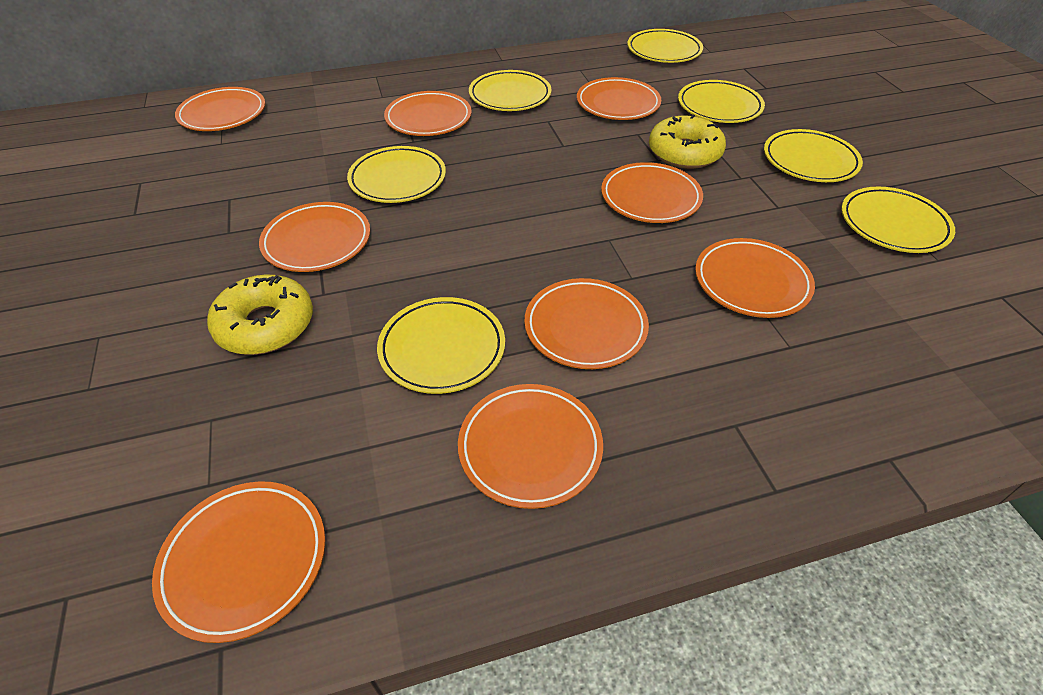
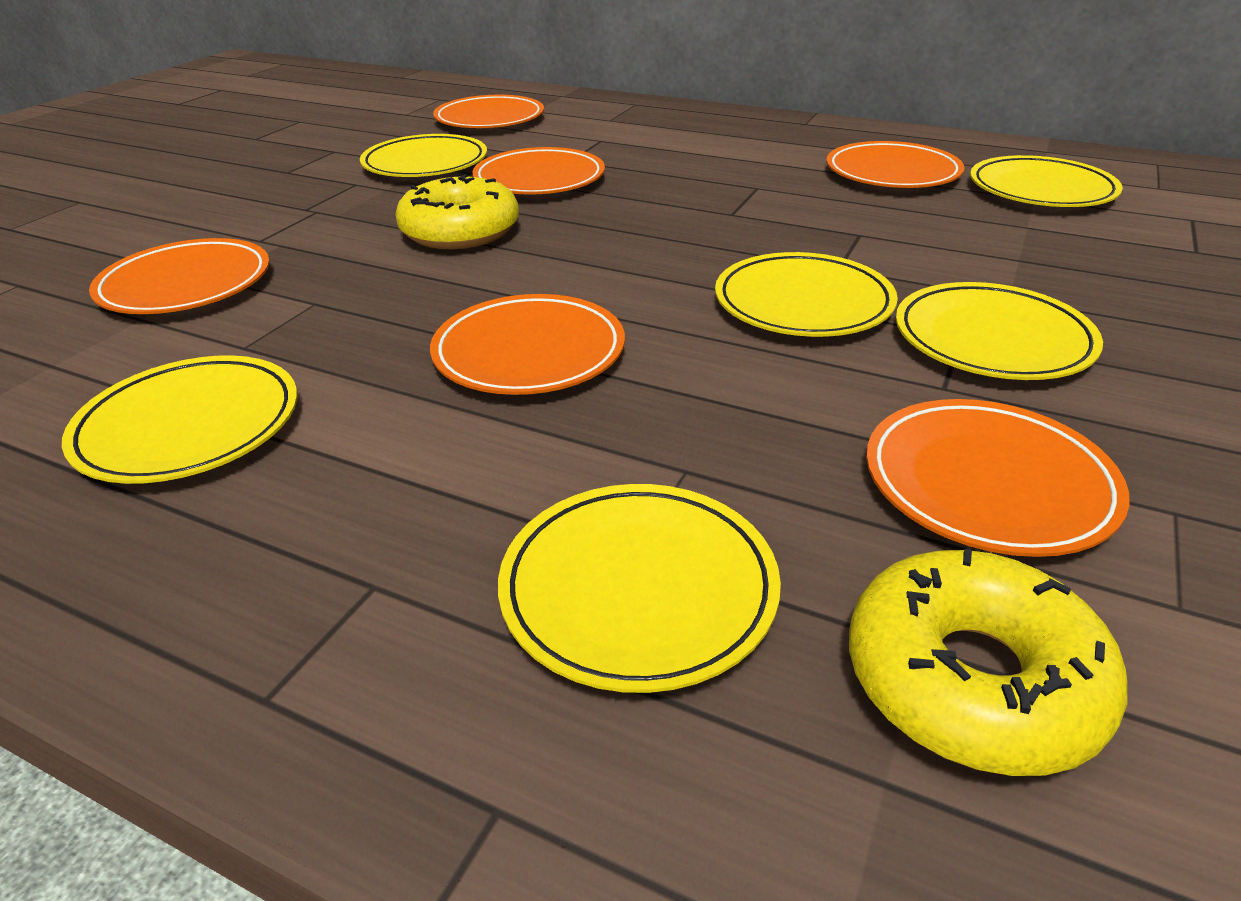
orange plate: [152,481,325,643] [175,87,265,131] [259,202,370,272] [384,91,471,136] [458,384,603,509] [524,278,649,369] [577,77,661,120] [601,162,703,223] [695,238,815,318] = 9 -> [89,238,270,314] [430,294,625,395] [433,95,544,128] [472,147,605,195] [826,141,965,188] [866,399,1130,557] = 6
yellow plate: [347,146,446,203] [377,297,505,394] [469,70,552,111] [627,29,703,63] [678,80,765,123] [764,129,863,182] [841,187,955,253] = 7 -> [62,355,297,484] [360,134,487,177] [498,484,781,693] [715,252,898,337] [896,282,1103,380] [970,155,1123,207] = 6

